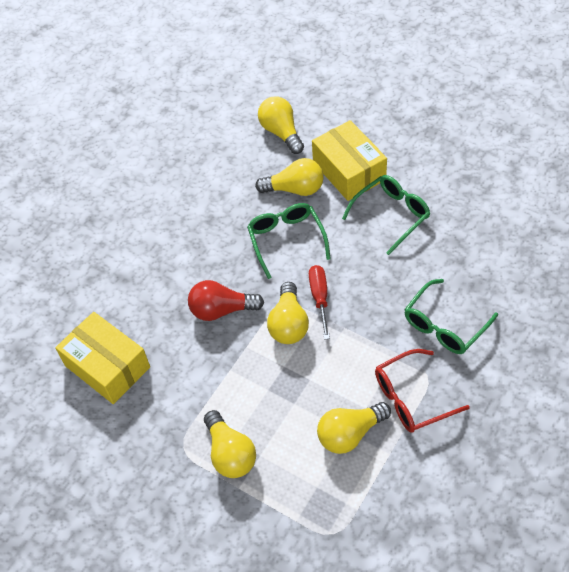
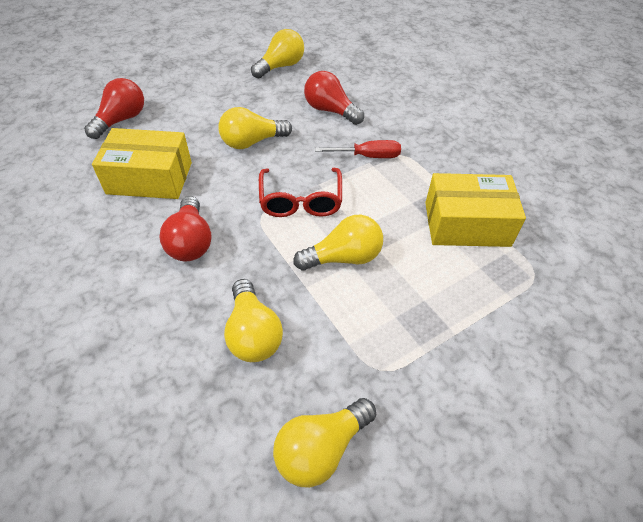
green glasses: [247,203,331,279] [342,175,431,255] [404,279,498,354] = 3 -> none = 0
red light bulb: [188,280,264,321] = 1 -> [84,78,144,139] [159,196,211,261] [304,71,364,125] = 3

